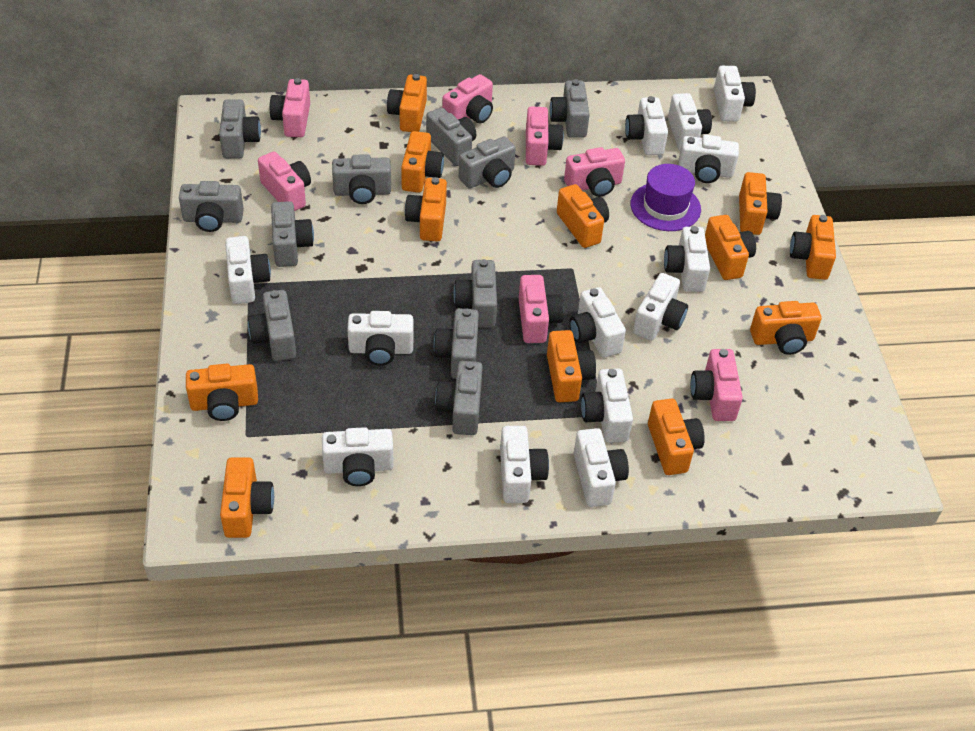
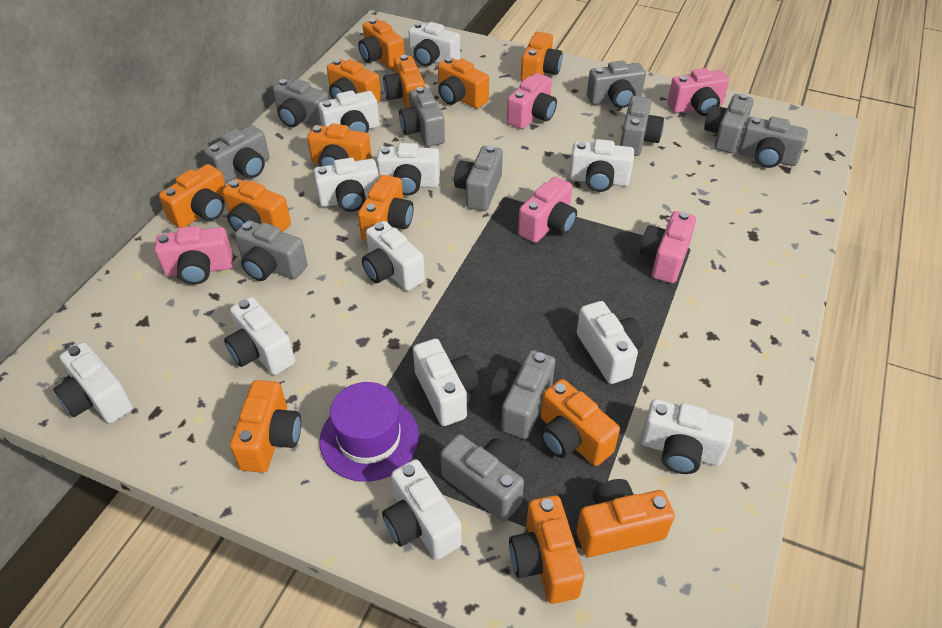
orange camera: [186,364,258,421] [220,457,274,538] [387,74,427,132] [401,131,444,193] [405,177,447,242] [547,330,596,402] [557,184,609,248] [648,399,705,475] [705,215,756,280] [739,172,782,235] [750,301,822,355] [790,215,836,280] = 12 -> [159,164,226,228] [223,179,291,232] [230,380,301,473] [307,123,372,167] [327,59,381,103] [358,18,405,69] [358,175,414,241] [383,55,425,108] [438,57,489,109] [509,495,585,604] [521,32,563,82] [540,379,620,466] [576,479,675,557] = 13
pink camera: [258,152,311,211] [269,78,310,137] [442,74,493,123] [519,275,564,343] [526,106,564,166] [564,147,625,197] [691,349,743,421] = 7 -> [155,226,233,284] [507,73,557,129] [518,177,577,243] [640,211,696,283] [667,68,729,116] = 5
white camera: [225,236,271,304] [322,427,394,486] [347,311,413,366] [500,426,549,503] [569,287,626,357] [574,428,629,507] [581,368,633,443] [625,96,668,155] [633,273,688,341] [664,226,710,292] [668,93,712,151] [678,135,739,183] [714,66,756,122] = 13 -> [53,342,133,423] [224,297,295,375] [314,158,379,212] [318,90,379,133] [362,221,425,291] [376,143,440,196] [382,459,462,560] [408,22,460,66] [413,339,479,426] [569,139,634,192] [577,301,644,384] [641,399,734,474] = 12

